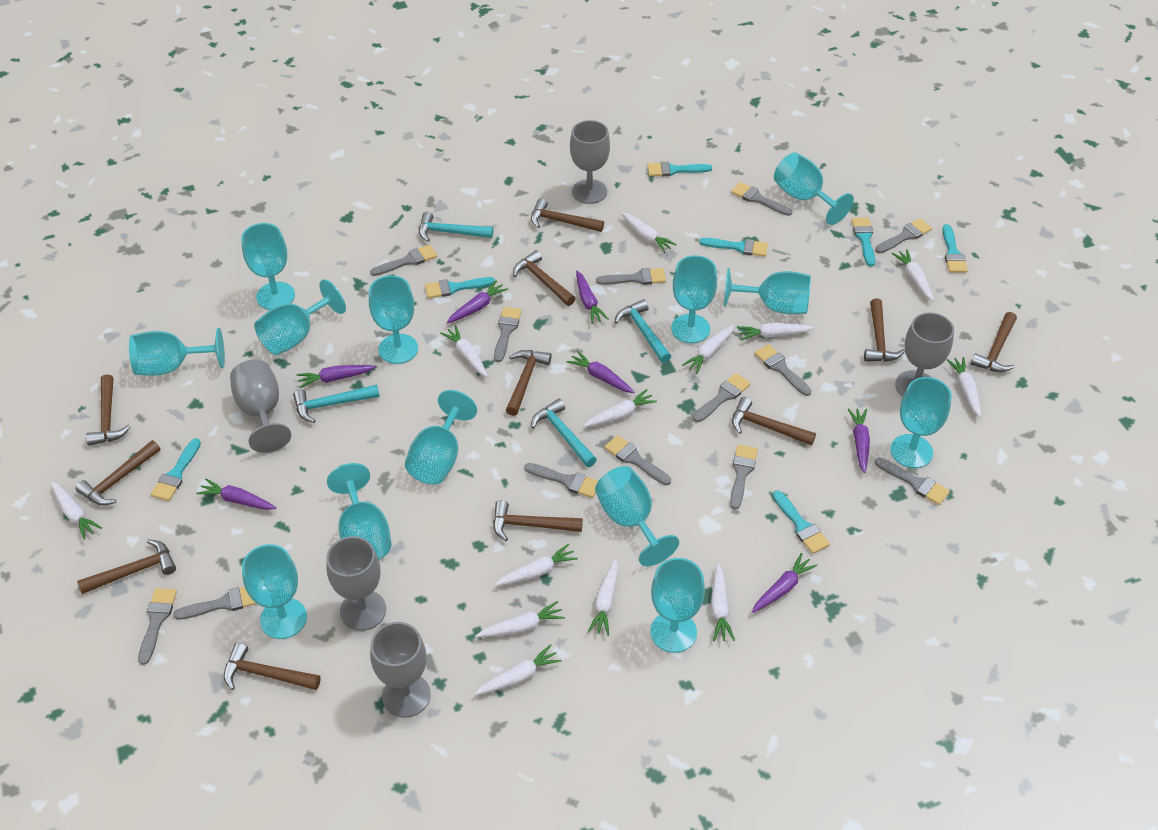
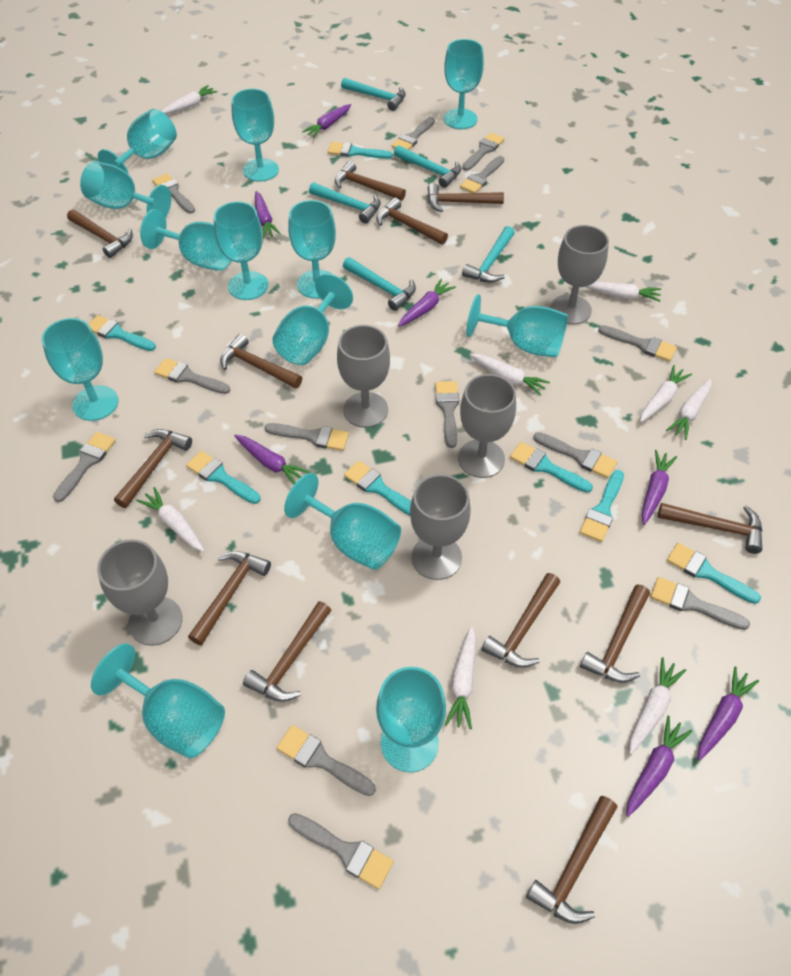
brown hammer: [75,440,160,506] [77,539,176,594] [86,374,131,446] [224,643,321,690] [493,500,583,541] [506,350,552,416] [513,250,576,306] [531,198,604,232] [732,397,816,446] [864,298,905,362] [971,312,1017,372] = 11 -> [67,209,133,258] [114,429,192,508] [188,551,271,645] [220,334,302,388] [243,601,331,702] [335,161,406,201] [376,197,448,245] [427,183,504,212] [481,573,560,668] [526,796,617,924] [580,585,650,683] [658,503,762,554] = 12
turquoise hammer: [293,384,380,423] [419,212,493,242] [531,399,597,467] [615,299,671,363] = 4 -> [309,182,381,224] [341,78,406,111] [343,257,416,311] [394,145,461,188] [462,226,515,283] = 5
white carrot: [51,482,102,540] [440,325,488,377] [475,644,562,695] [476,601,565,637] [494,544,578,586] [583,389,657,427] [588,559,618,636] [621,212,677,253] [682,325,734,374] [711,564,735,641] [738,323,814,341] [892,249,934,301] [946,357,981,418] = 13 -> [136,487,205,552] [162,85,218,114] [445,626,476,729] [470,354,550,396] [586,282,661,302] [629,657,686,754] [640,365,692,422] [666,378,711,440] = 8

